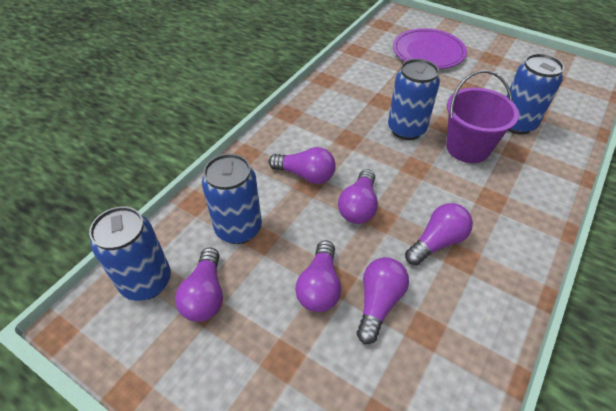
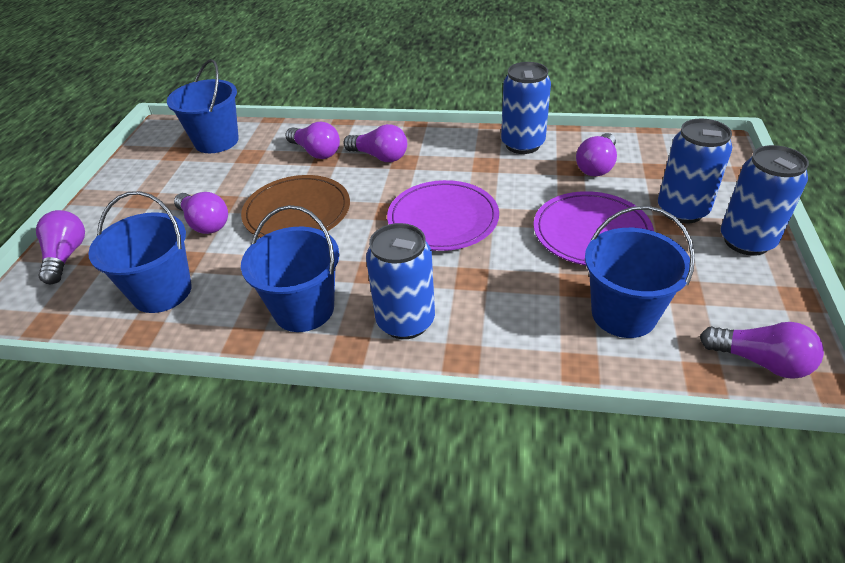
blue bucket: none = 0 -> [88,191,192,313] [167,59,239,153] [241,205,339,332] [585,206,695,338] = 4
brown plate: none = 0 -> [241,175,350,238] = 1
purple bucket: [446,70,519,163] = 1 -> none = 0
purple plate: [393,28,467,69] = 1 -> [387,180,499,251] [534,191,654,266] = 2

